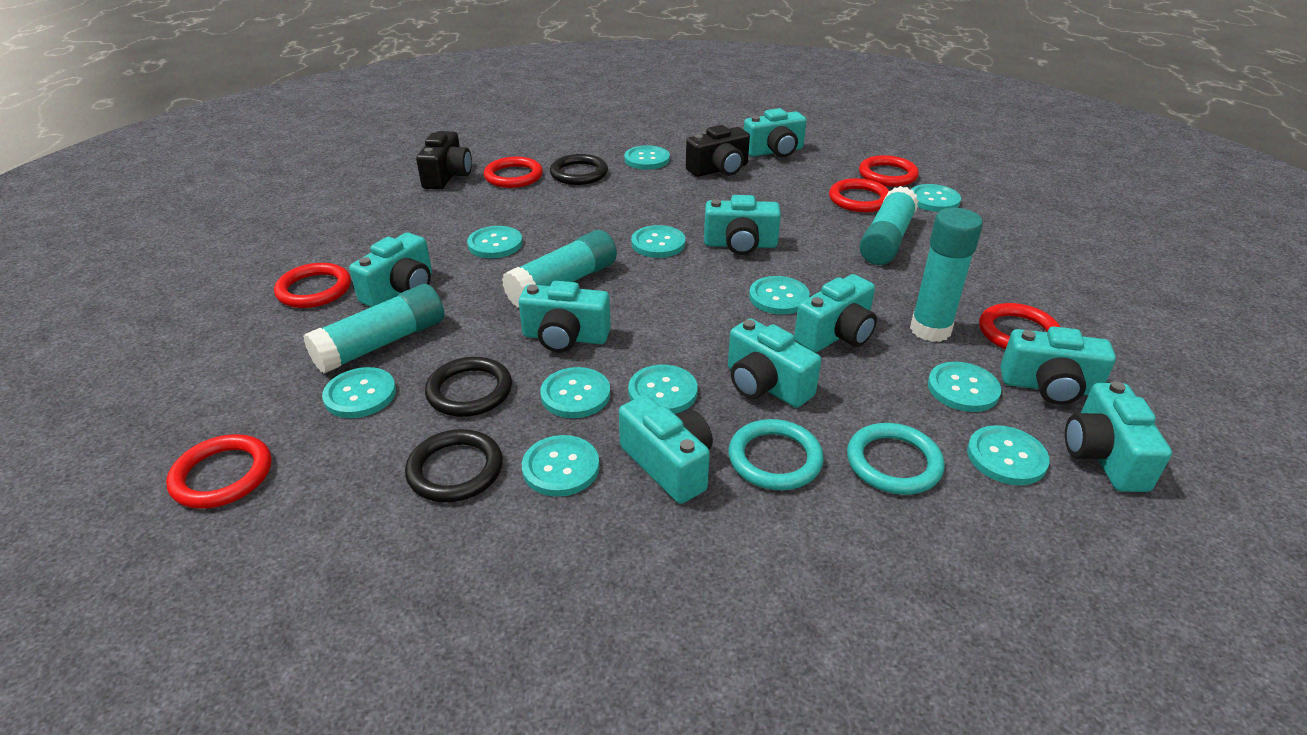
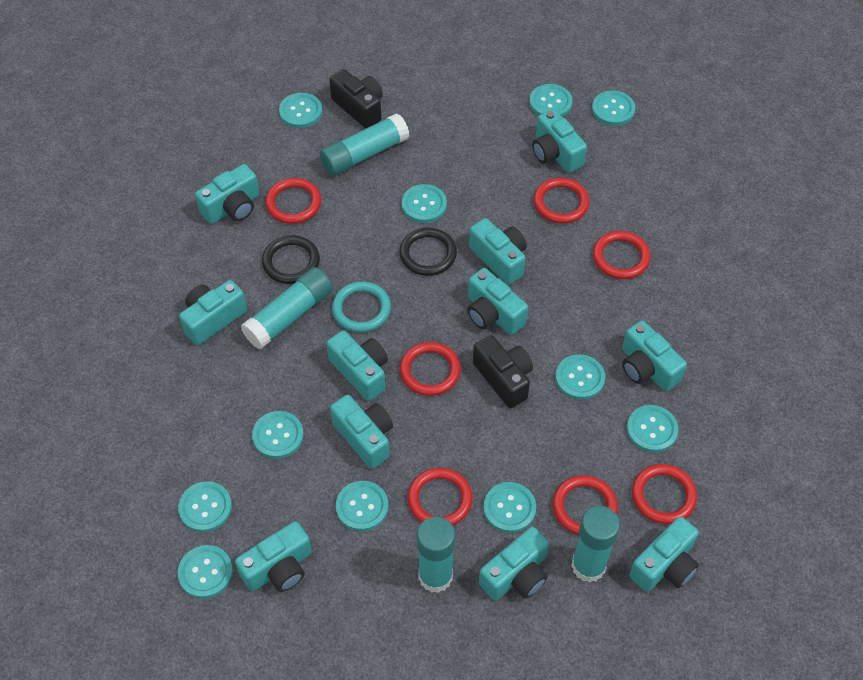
black ring: [405,429,503,502] [425,357,512,417] [550,154,608,185] = 3 -> [262,235,320,284] [399,228,457,276] = 2
red ring: [166,434,271,509] [274,263,351,308] [484,157,543,188] [829,178,889,212] [859,155,919,187] [979,303,1060,349] = 6 -> [265,178,321,224] [400,342,461,396] [408,468,473,525] [533,178,590,224] [553,475,618,535] [593,231,651,279] [632,464,697,524] = 7
turquoise camera: [349,232,432,307] [519,281,611,352] [619,395,713,504] [704,195,781,255] [728,318,821,408] [744,108,807,157] [794,274,877,352] [1000,326,1116,405] [1065,381,1172,492] = 9 -> [179,280,247,345] [195,164,259,224] [235,521,312,592] [327,330,388,401] [330,395,393,469] [467,268,528,335] [469,218,527,285] [479,527,549,600] [532,109,587,173] [622,320,687,392] [629,516,699,592] = 11
turquoise ring: [728,419,824,490] [847,423,945,495] = 2 -> [332,281,391,332] = 1

